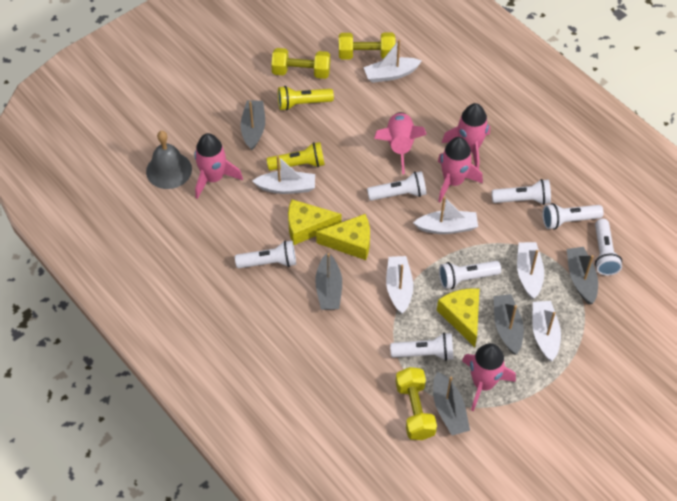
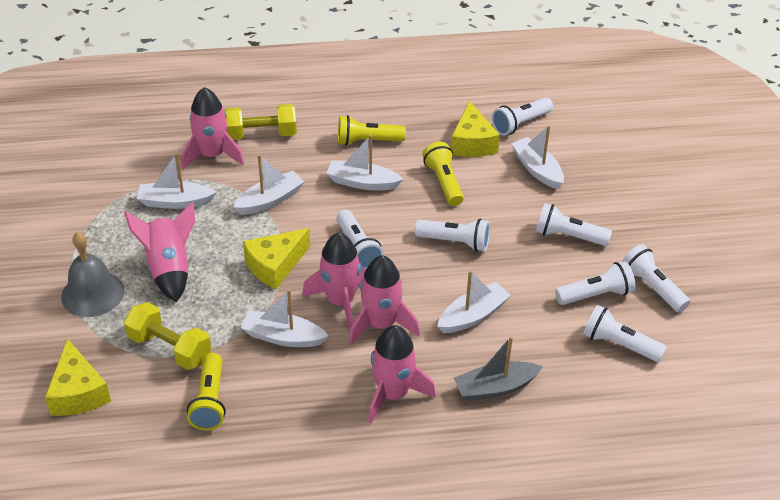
grey boat: [241,100,265,150] [315,252,342,310] [433,371,470,436] [493,294,524,354] [567,247,598,304] = 5 -> [454,336,543,401] = 1
yellow dumbbell: [271,48,330,79] [339,32,395,60] [396,367,437,440] = 3 -> [124,302,211,370] [224,104,297,140] = 2
yellow flashlight: [267,142,325,171] [278,86,334,111] = 2 -> [187,353,226,430] [338,115,406,146] [422,142,464,206] = 3

